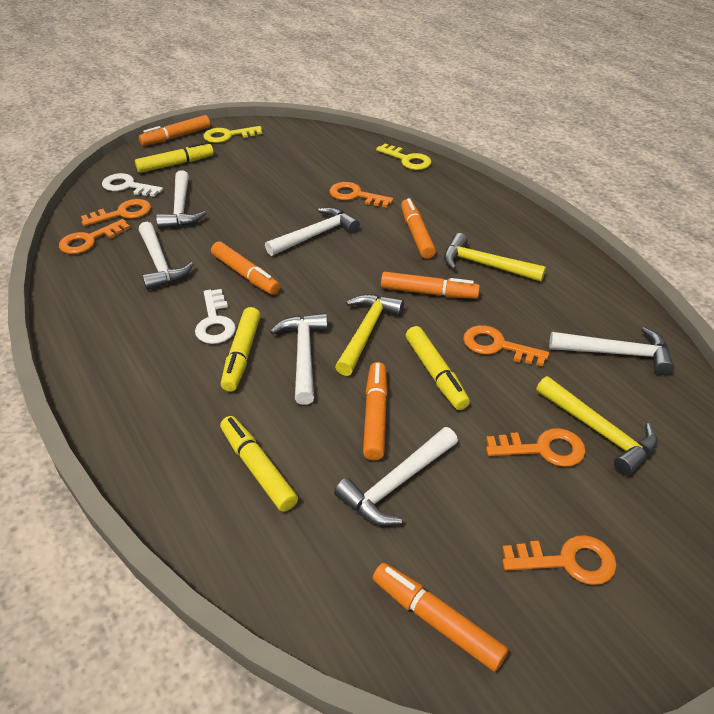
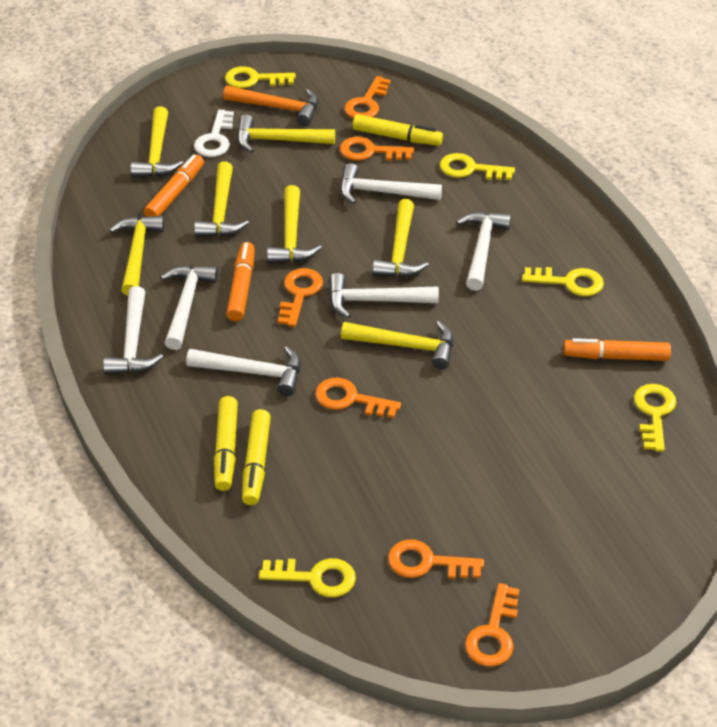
orange hammer: none = 0 -> [223,86,318,126] = 1
orange marker: [139,115,210,146] [211,241,280,295] [363,362,388,461] [373,563,508,672] [381,272,480,299] [401,198,436,259] = 6 -> [144,154,204,217] [226,242,255,322] [563,338,671,361] = 3
white key: [102,173,163,197] [195,289,236,344] = 2 -> [194,110,234,157] = 1
yellow hammer: [335,294,404,376] [444,233,546,282] [536,376,658,476] = 3 -> [109,216,165,296] [131,106,184,177] [194,161,249,237] [237,115,335,153] [267,185,322,264] [341,321,453,369] [372,199,429,277] = 7
yellow key: [203,126,262,143] [376,143,431,170] = 2 -> [225,66,296,88] [259,558,356,597] [440,153,515,180] [522,267,604,297] [634,384,676,452] = 5
yellow marker: [135,142,214,173] [220,416,298,512] [221,307,261,392] [406,326,470,410] = 4 -> [214,396,238,491] [242,409,271,505] [352,114,443,146] = 3

